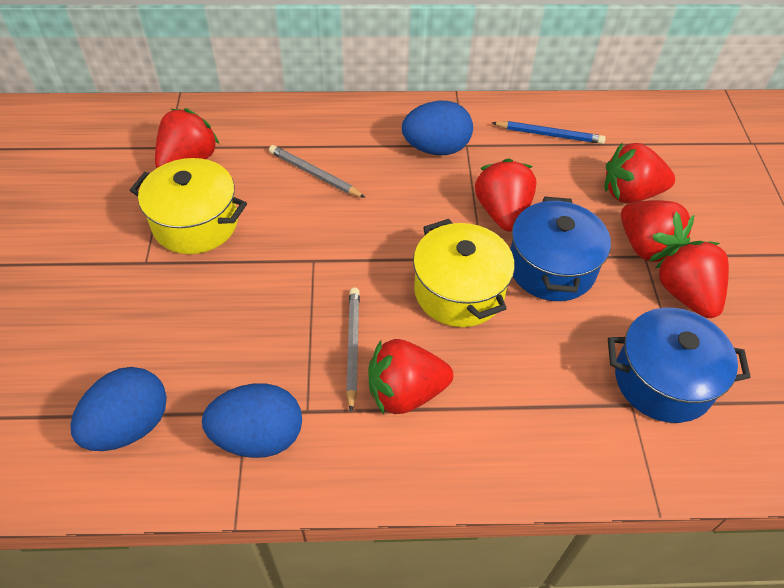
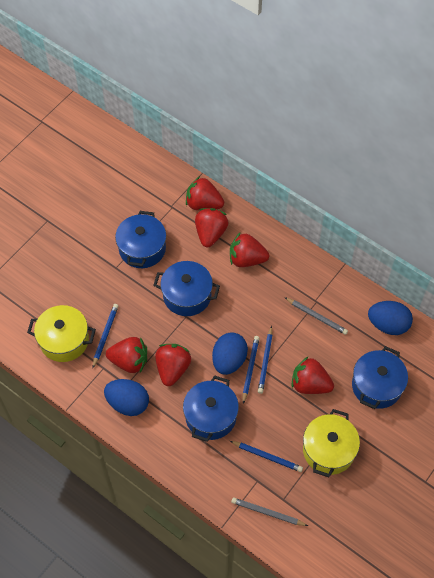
blue pencil: [492,121,606,144] = 1 -> [93,304,119,368] [230,441,303,472] [243,336,260,404] [258,326,273,394] = 4
blue pot: [510,196,611,301] [608,308,751,423] = 2 -> [115,211,166,268] [153,261,220,316] [183,375,239,442] [352,346,408,409] = 4

